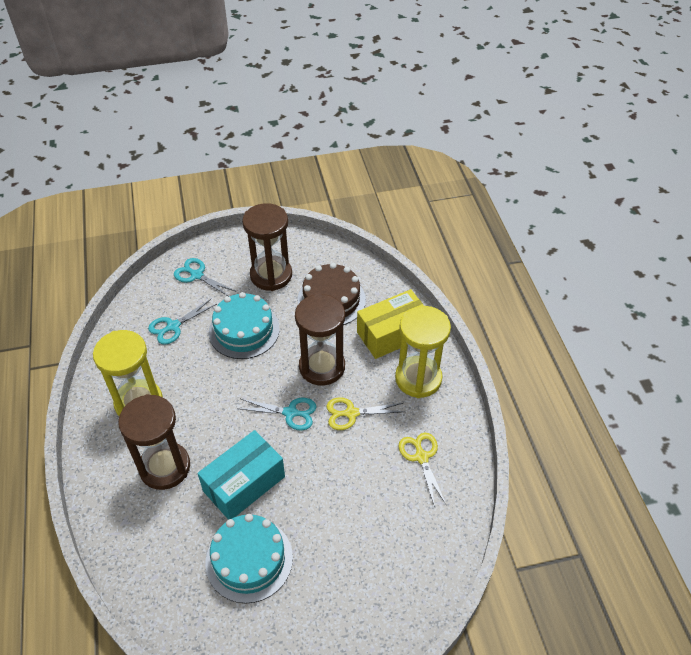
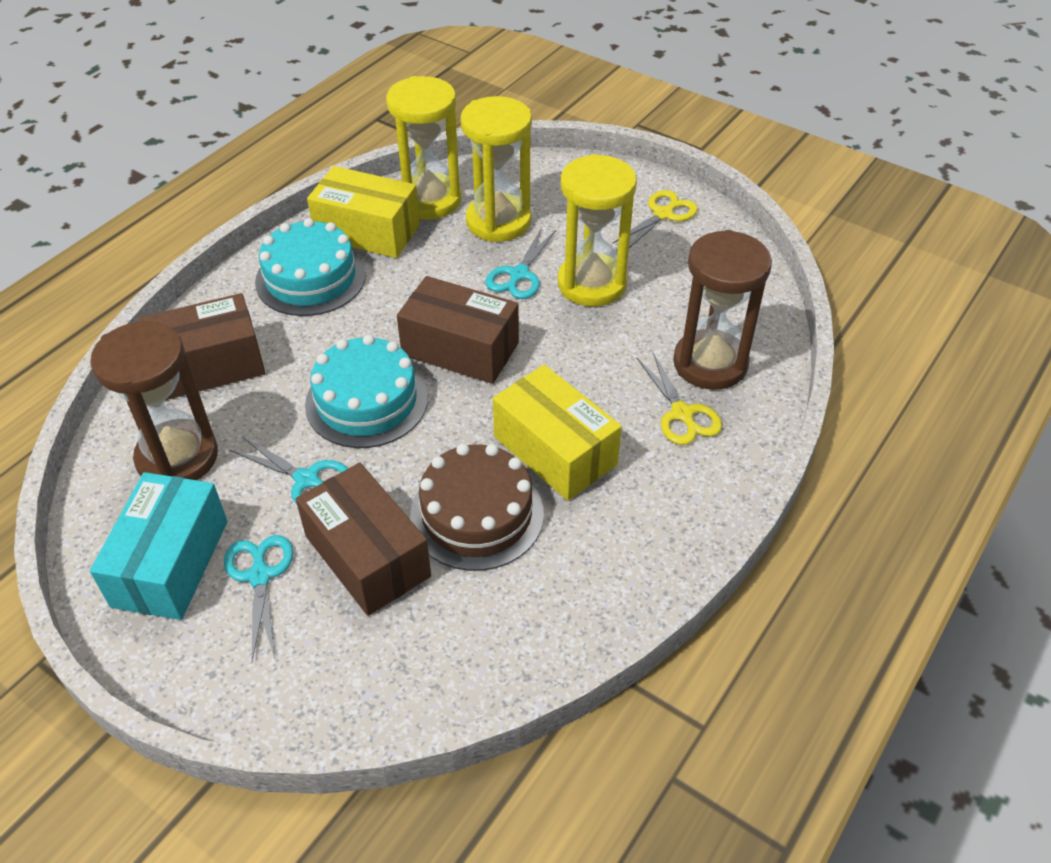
brown box: none = 0 -> [138,293,265,400] [296,462,431,616] [397,276,519,384] = 3
brown hourglass: [118,394,190,490] [242,203,292,291] [295,294,345,386] = 3 -> [90,321,218,480] [673,230,772,390] = 2
yellow box: [357,289,424,359] = 1 -> [307,166,420,258] [493,365,622,501] = 2
yellow hourglass: [93,330,163,416] [395,306,451,398] = 2 -> [386,76,462,220] [460,96,532,242] [558,154,637,306] = 3

